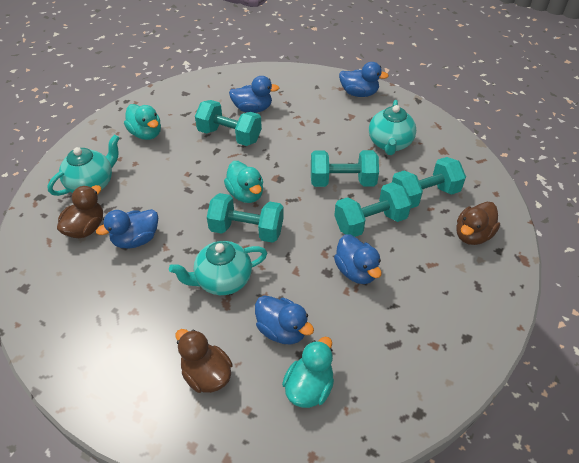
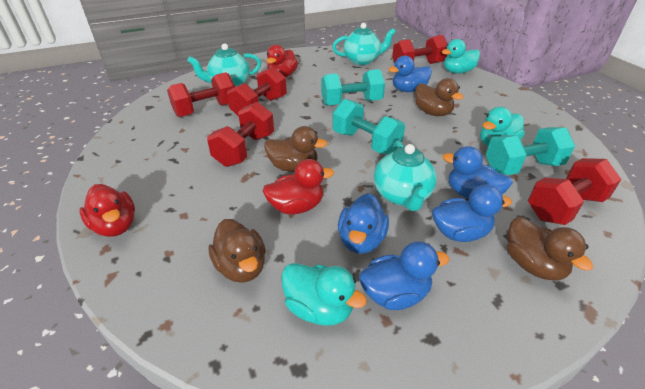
brown duck: [57,185,103,238] [176,329,233,393] [456,202,500,245] = 3 -> [208,219,266,283] [264,126,327,172] [415,78,464,116] [507,217,593,281] = 4
red duck: none = 0 -> [79,184,135,237] [263,159,334,215] [267,45,298,77] = 3
red dumbbell: none = 0 -> [167,72,235,117] [207,102,274,167] [227,67,287,117] [392,35,447,64] [528,158,622,225] = 5
turquoise dumbbell: [195,100,262,146] [207,193,284,243] [311,150,379,187] [334,182,412,237] [392,157,466,208] = 5 -> [321,69,385,106] [332,99,405,154] [486,127,575,175] = 3

